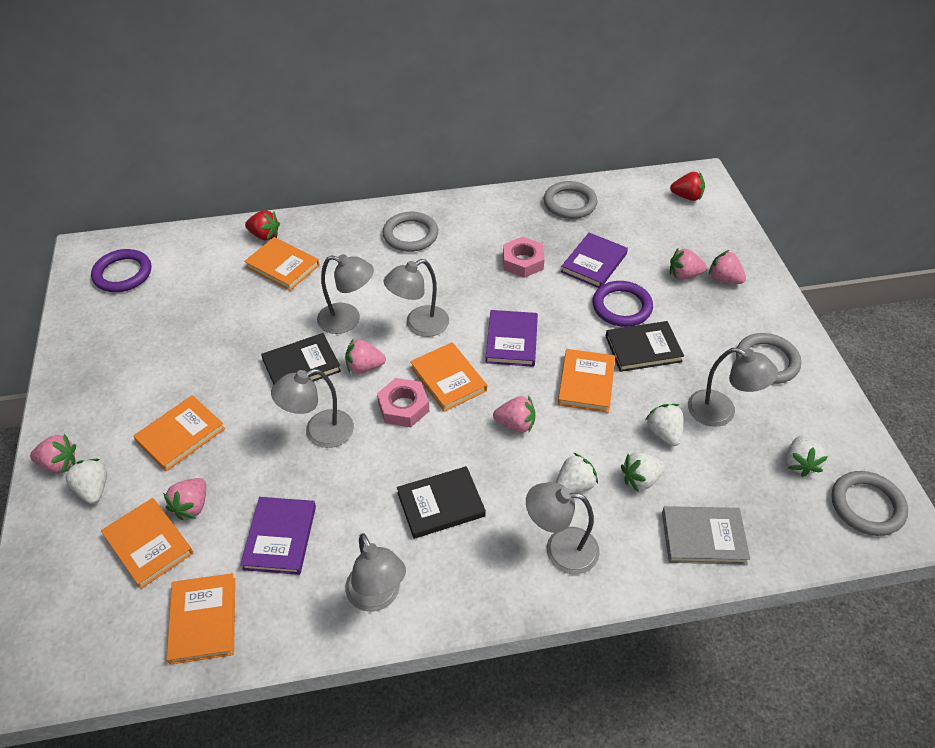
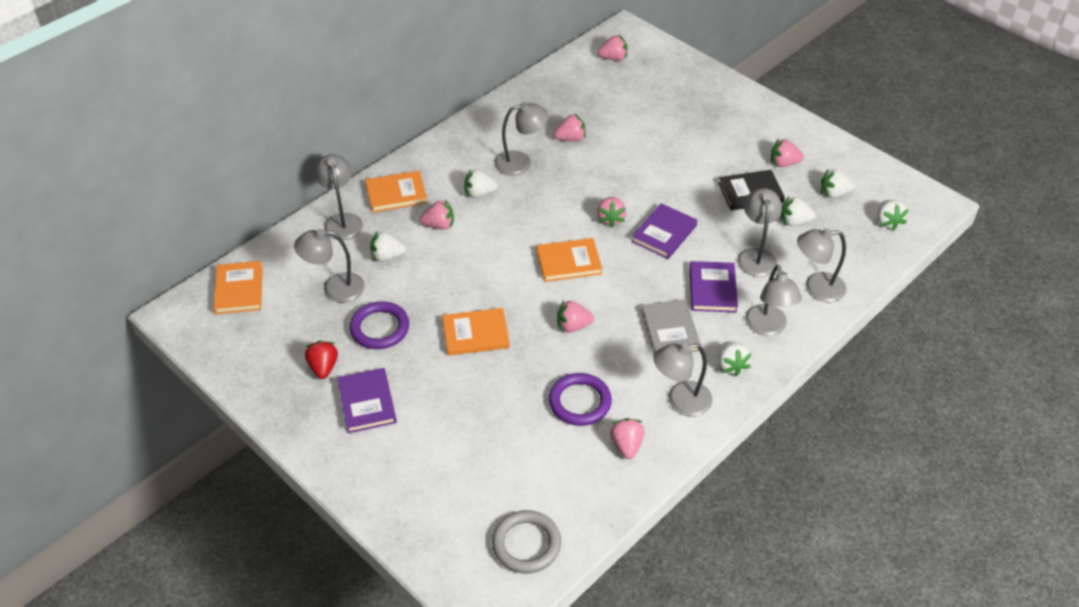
black book: [261,333,341,385] [397,466,486,539] [606,321,684,372] = 3 -> [718,170,785,211] = 1
grey lamp: [271,369,354,448] [317,254,374,334] [345,533,406,612] [384,259,449,337] [526,482,600,574] [688,348,778,427] = 6 -> [294,229,365,302] [314,154,363,240] [494,102,549,176] [653,343,712,416] [737,188,782,277] [745,265,802,336] [797,228,846,302] = 7
grey ring: [383,212,438,252] [543,181,597,219] [736,333,801,384] [831,471,908,536] = 4 -> [492,510,561,573] = 1
orange book: [101,498,193,589] [133,395,225,471] [166,573,235,665] [244,237,320,291] [410,342,487,412] [558,349,615,413] = 6 -> [213,261,263,314] [365,171,427,213] [442,308,510,356] [537,238,602,282] = 4
pink nut: [377,378,429,427] [503,236,545,278] = 2 -> none = 0
pink strawberry: [30,434,76,473] [163,478,206,520] [345,338,386,374] [493,395,535,432] [670,248,707,280] [709,250,746,284] = 6 -> [420,200,454,229] [554,113,586,141] [557,300,594,333] [597,197,626,228] [598,35,627,61] [610,418,645,459] [771,139,804,167] = 7
red strawberry: [245,210,280,241] [670,172,705,201] = 2 -> [305,341,338,379] = 1
white strawberry: [64,459,107,504] [556,453,598,493] [621,452,665,492] [645,404,684,446] [786,436,828,477] = 5 -> [370,232,406,262] [464,169,498,198] [718,341,752,376] [781,196,815,226] [821,169,855,198] [878,200,909,230] = 6

